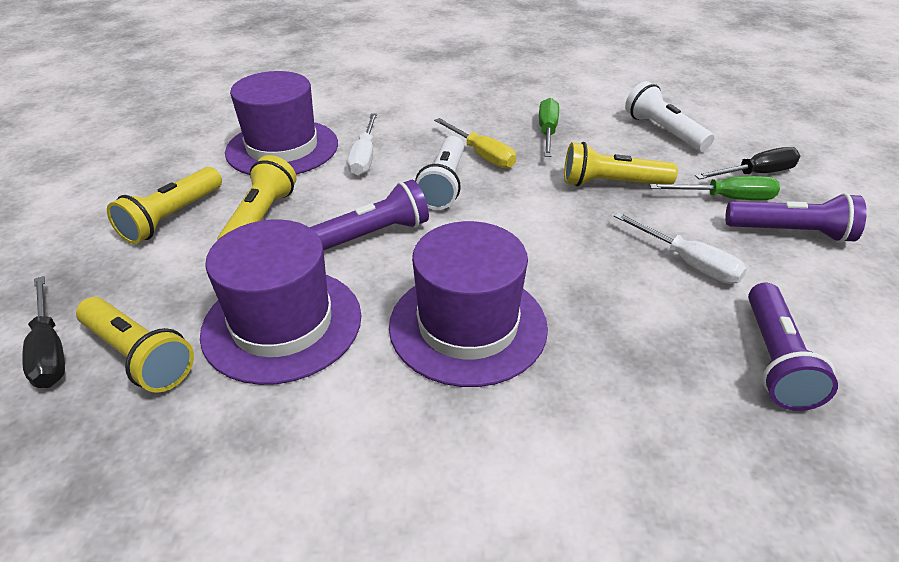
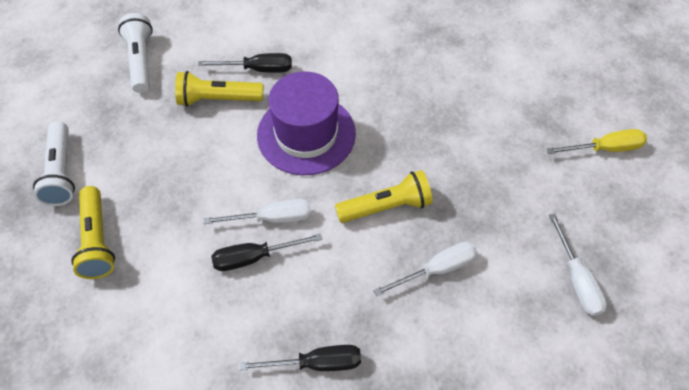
black screwdriver: [22,276,65,388] [695,147,800,179] = 2 -> [198,53,292,73] [211,234,322,271] [239,345,361,371] = 3
green screwdriver: [539,98,559,157] [650,176,780,200] = 2 -> none = 0
purple flashlight: [309,179,429,250] [725,193,867,243] [748,283,838,411] = 3 -> none = 0
purple hat: [200,219,361,385] [225,71,338,175] [389,221,548,387] = 3 -> [257,71,356,175] = 1
white screwdriver: [347,113,377,176] [614,212,747,284] = 2 -> [203,199,312,224] [373,242,477,296] [549,213,607,316] = 3
yellow flashlight: [76,297,194,393] [107,167,222,244] [217,155,297,240] [564,142,678,186] = 4 -> [71,186,115,279] [175,71,263,106] [335,170,433,223] = 3

